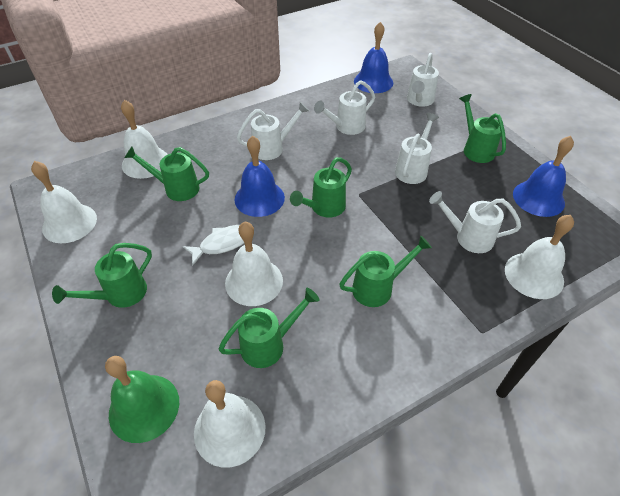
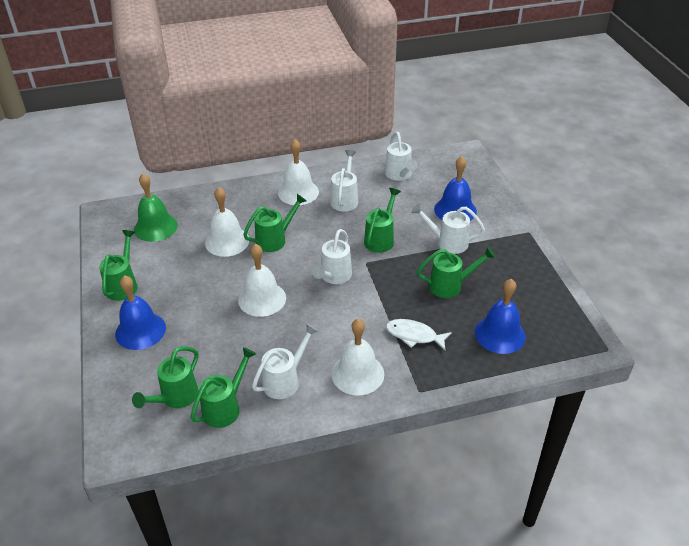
white bell: [31,161,97,243] [121,100,168,179] [194,380,266,468] [225,222,283,306] [505,215,574,299] = 5 -> [205,187,249,257] [238,244,286,317] [278,139,319,205] [332,319,384,395] = 4

